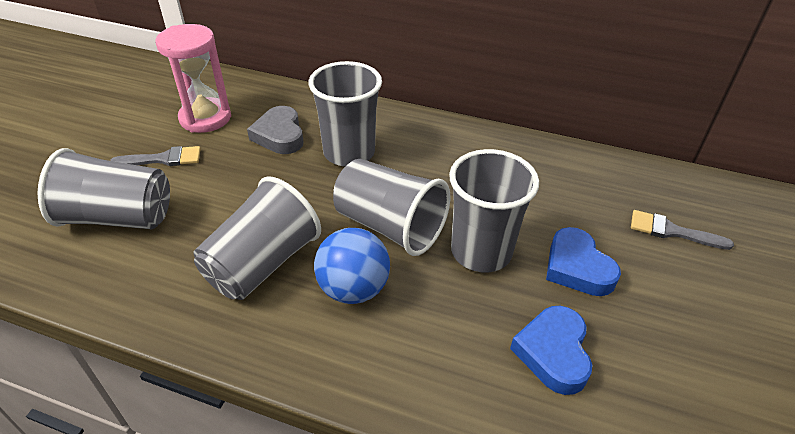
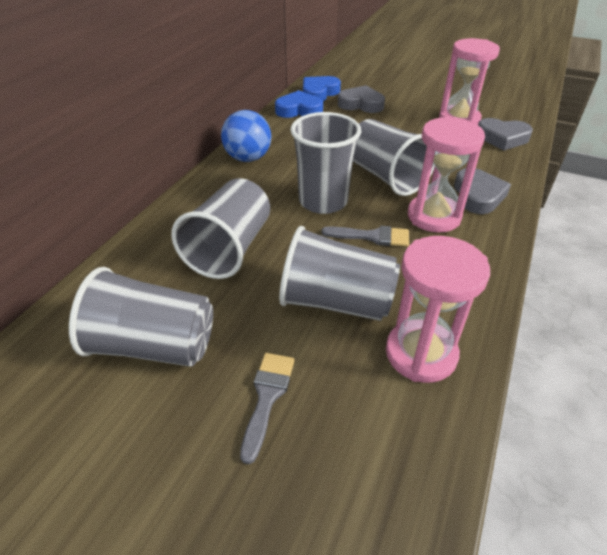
grey heart: [247,106,303,154] = 1 -> [338,85,385,113] [454,168,511,214] [478,118,533,151] = 3
pink hourglass: [155,24,231,133] = 1 -> [386,236,490,383] [408,116,485,233] [439,38,500,125] = 3

